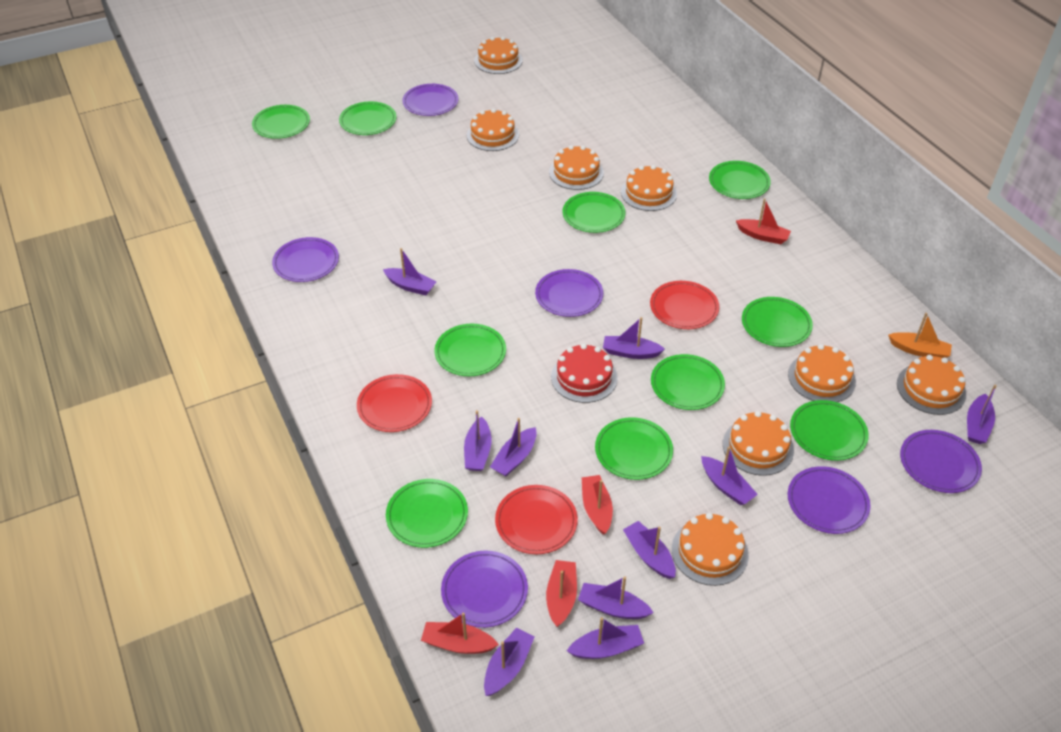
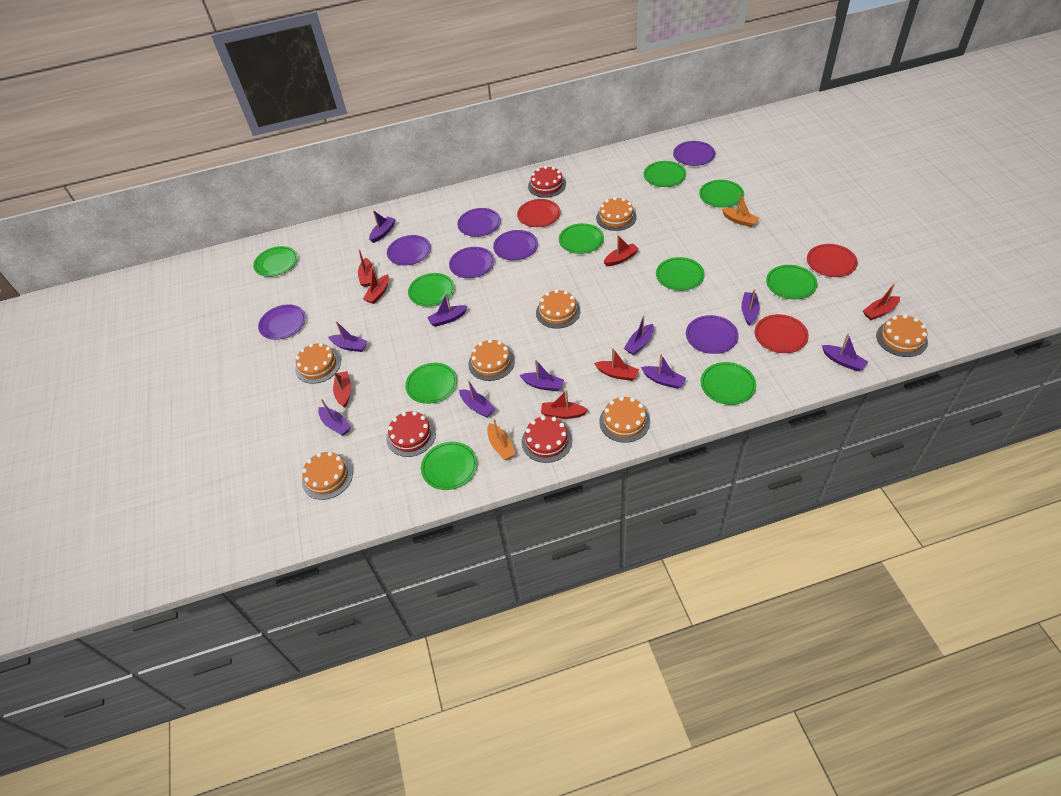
orange boat: [888,313,952,358] = 1 -> [487,419,516,460] [722,193,759,227] = 2
orange cake: [467,109,519,151] [474,36,523,74] [549,145,604,190] [621,165,677,211] [672,513,749,586] [723,411,794,476] [788,344,856,402] [897,355,966,415] = 8 -> [295,343,341,384] [302,452,353,500] [468,339,515,381] [536,289,580,329] [596,197,637,231] [599,396,650,443] [876,314,928,357] = 7
purple plate: [272,237,339,282] [402,84,458,116] [441,551,528,628] [535,269,603,317] [788,466,871,534] [900,430,982,493] = 6 -> [258,305,306,340] [387,235,431,265] [449,247,495,278] [457,208,501,237] [493,230,538,260] [673,141,715,166] [686,315,739,354] = 7
red boat: [421,612,499,654] [546,560,577,627] [582,475,613,535] [736,198,791,244] = 4 -> [333,371,351,408] [358,249,373,287] [363,266,389,304] [541,390,588,419] [594,348,639,381] [604,235,639,266] [863,283,900,320] = 7
red cake: [551,344,618,403] = 1 -> [387,411,436,457] [522,416,572,463] [528,166,566,198] = 3

